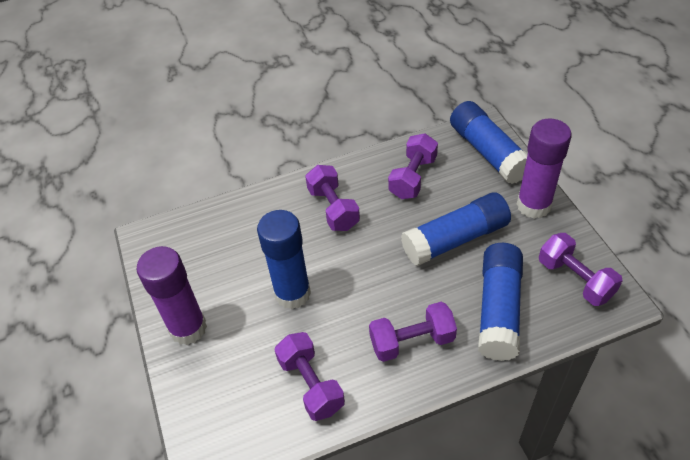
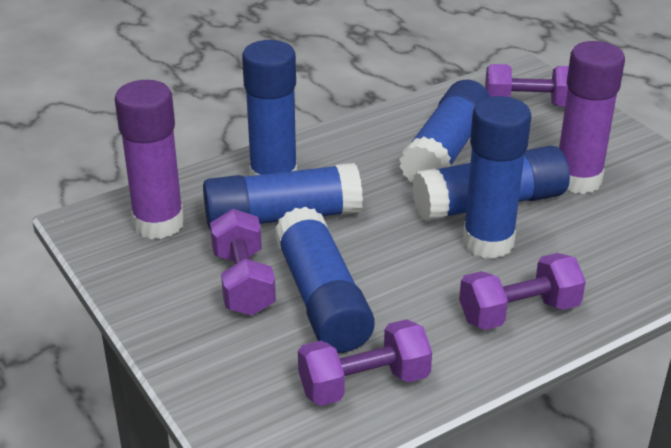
blue glue stick: [257,210,311,309] [401,193,511,266] [450,101,528,184] [478,243,523,361] = 4 -> [203,163,363,230] [242,40,297,176] [274,207,375,353] [399,80,490,182] [412,146,570,222] [463,96,532,259] = 6
purple dumbbell: [274,332,345,421] [305,165,360,231] [369,302,457,362] [388,133,438,199] [539,233,623,306] = 5 -> [210,209,276,316] [298,319,432,406] [459,253,586,330] [485,64,569,106] = 4

